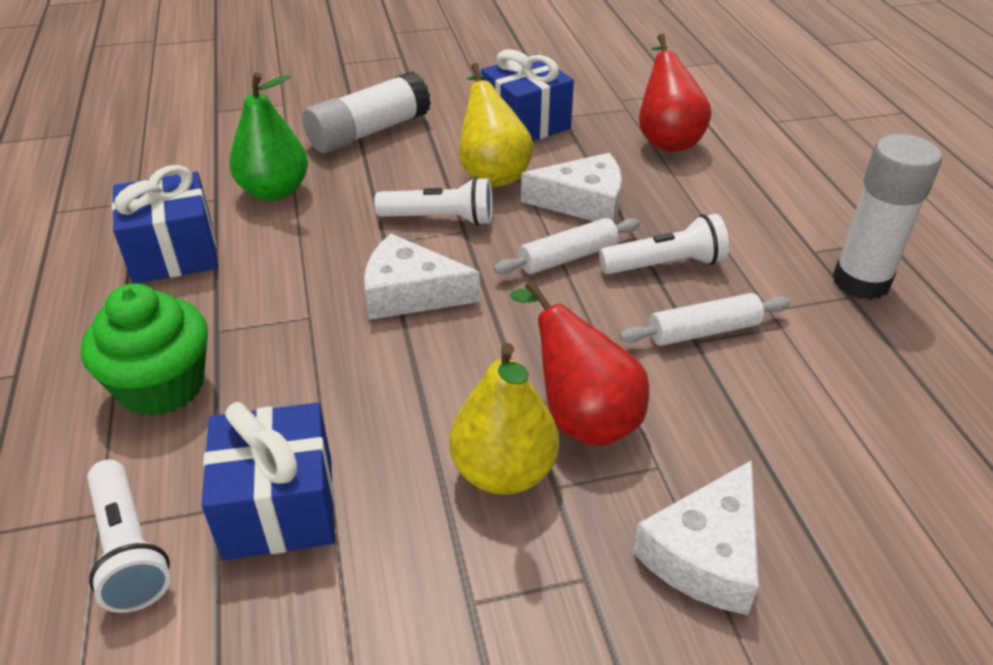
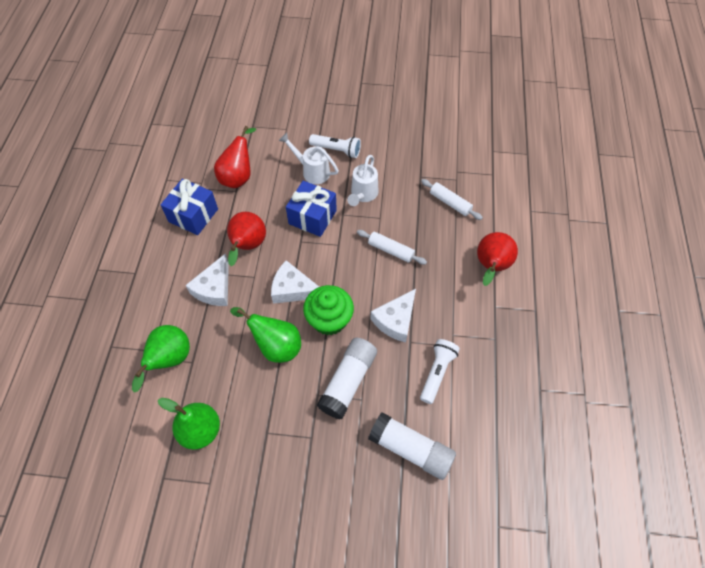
blue gift: [112,165,218,284] [201,402,335,560] [481,49,574,141] = 3 -> [160,178,218,235] [286,181,337,237] = 2
green pear: [229,72,308,201] = 1 -> [132,325,190,392] [158,398,220,450] [230,307,301,363] = 3
red pear: [510,280,649,447] [639,34,711,152] = 2 -> [214,126,256,188] [227,212,266,266] [477,232,518,286] = 3
white flashlight: [87,460,171,613] [374,177,492,226] [599,214,729,274] = 3 -> [309,134,361,158] [420,339,460,404] = 2
white watering can: none = 0 -> [279,133,339,184] [347,155,379,206] = 2
yellow pear: [449,343,559,495] [459,63,533,187] = 2 -> none = 0

